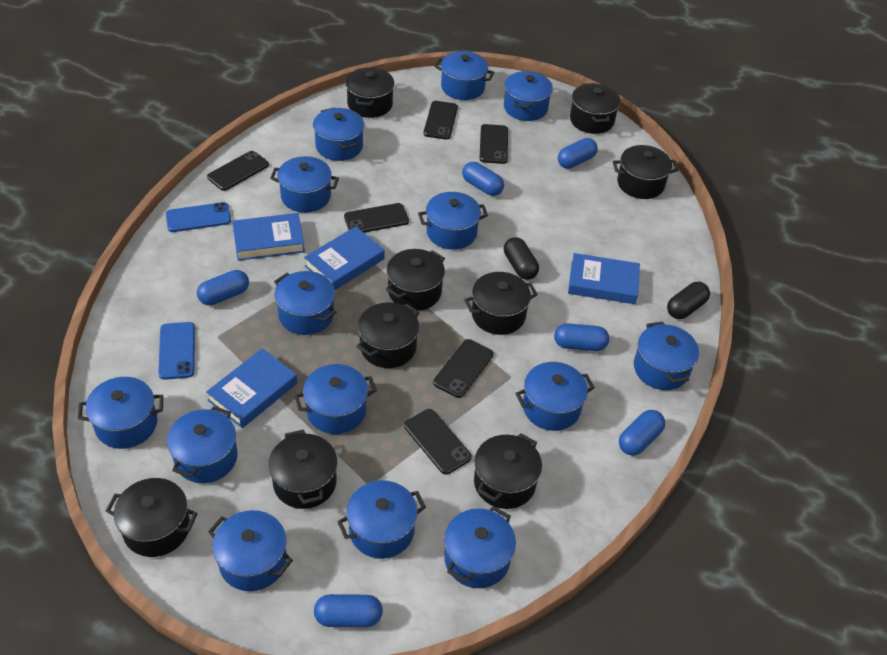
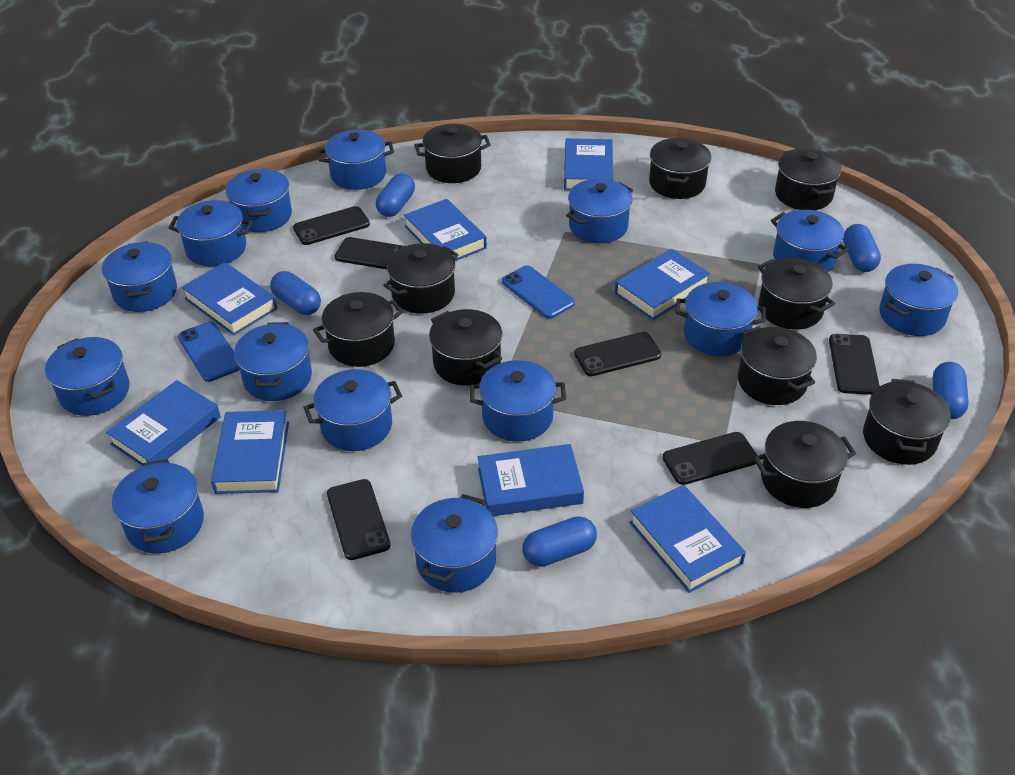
black capsule: [504,237,539,280] [667,282,710,319] = 2 -> none = 0
black pot: [106,478,198,557] [268,429,338,509] [345,67,394,118] [356,302,420,368] [386,249,445,311] [464,272,538,335] [474,433,542,509] [570,83,621,134] [613,145,678,199] = 9 -> [313,292,403,367] [383,243,459,314] [415,124,491,183] [429,309,502,386] [649,138,711,199] [738,326,817,405] [753,421,856,508] [758,258,835,330] [775,149,841,210] [863,379,951,465] = 10
blue book: [206,348,297,428] [232,213,305,261] [304,226,385,290] [568,253,640,304] = 4 -> [106,380,221,466] [181,262,277,335] [211,410,289,494] [404,199,487,261] [478,444,584,516] [564,138,613,190] [615,249,711,320] [629,485,746,593] = 8
blue capsule: [197,270,249,305] [314,594,383,627] [462,162,504,196] [554,323,609,351] [558,138,598,169] [619,410,665,456] = 6 -> [270,271,321,315] [376,173,415,217] [522,516,597,567] [843,224,881,272] [933,362,969,419] = 5

